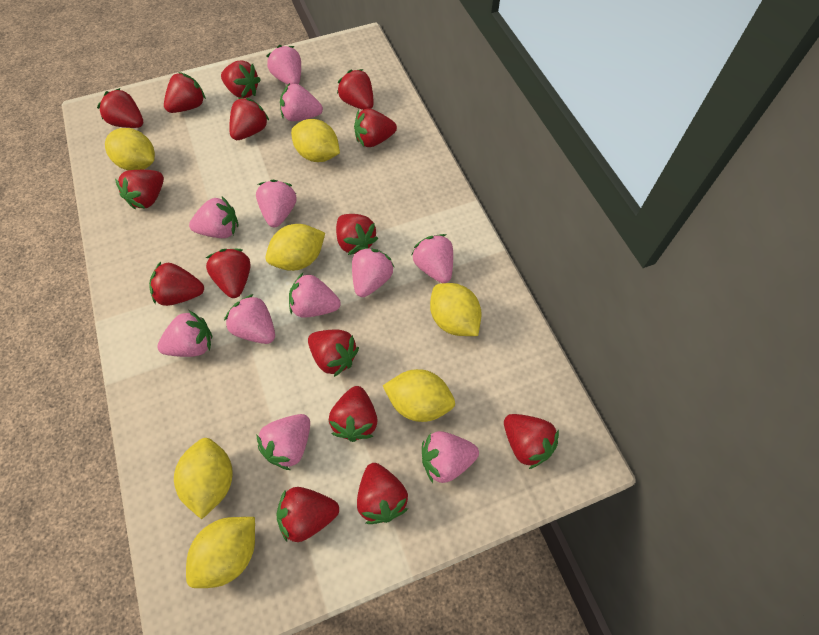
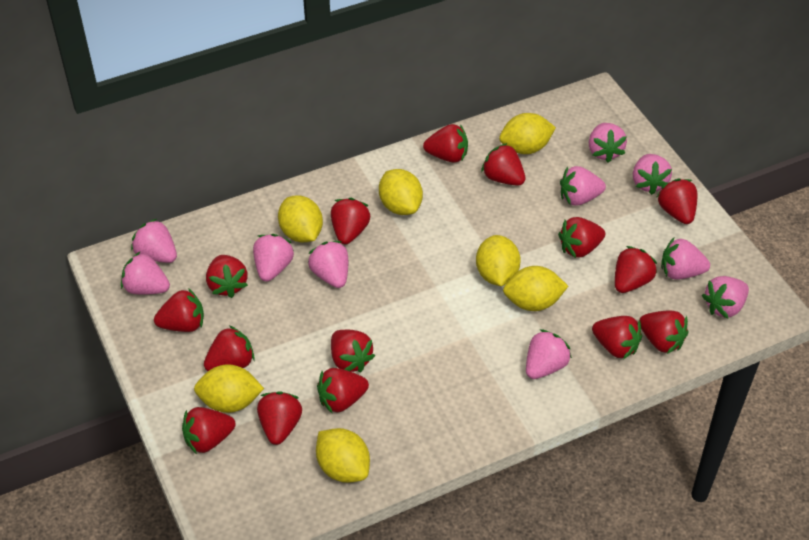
pink strawberry: [157,310,212,357] [189,197,238,238] [224,294,275,344] [256,180,297,227] [256,414,310,470] [267,45,301,85] [280,83,323,121] [289,273,341,318] [352,247,394,297] [412,234,453,283] [422,431,479,483] = 11 -> [121,252,170,295] [131,219,177,263] [253,234,294,282] [308,241,348,288] [526,329,572,379] [560,166,606,206] [589,123,627,163] [633,154,672,195] [661,238,710,280] [702,276,749,319] = 10

